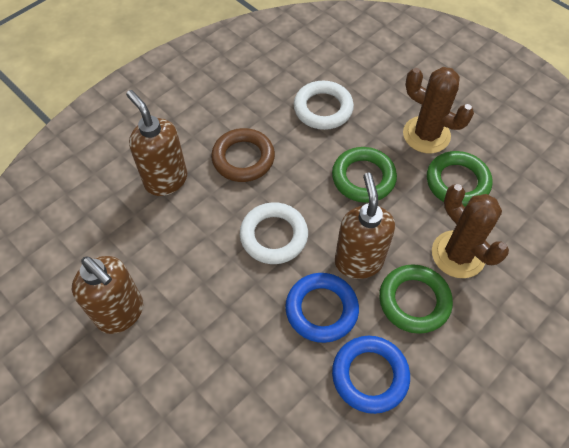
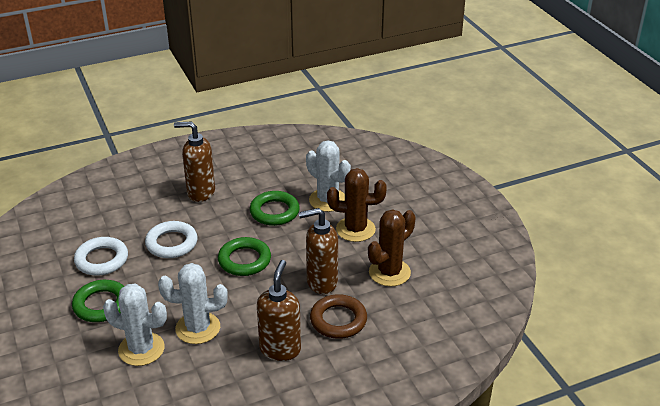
blue ring: [285,273,359,343] [332,336,410,414] = 2 -> none = 0
white cactus: none = 0 -> [103,284,167,366] [158,263,228,344] [306,140,351,212] = 3

